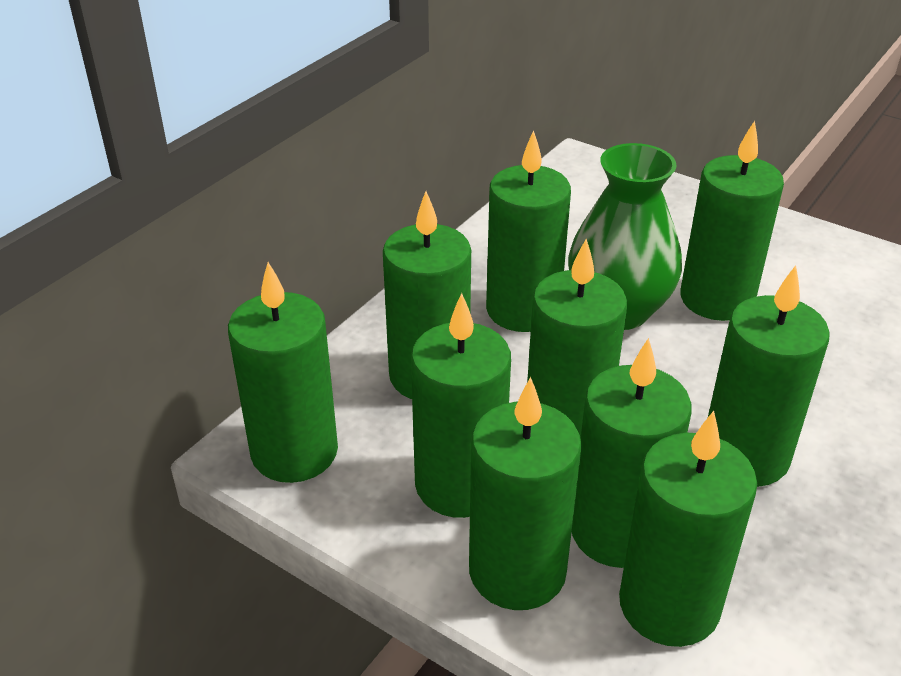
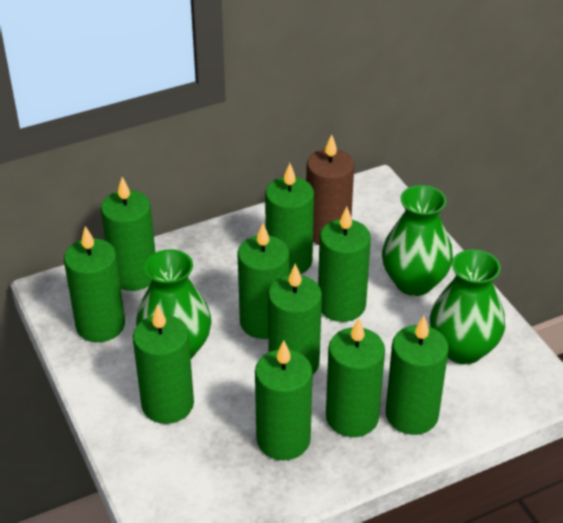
brown candle: none = 0 -> [306,134,354,245] = 1
green vase: [568,143,682,330] = 1 -> [136,249,211,359] [382,185,453,296] [430,249,505,364] = 3

